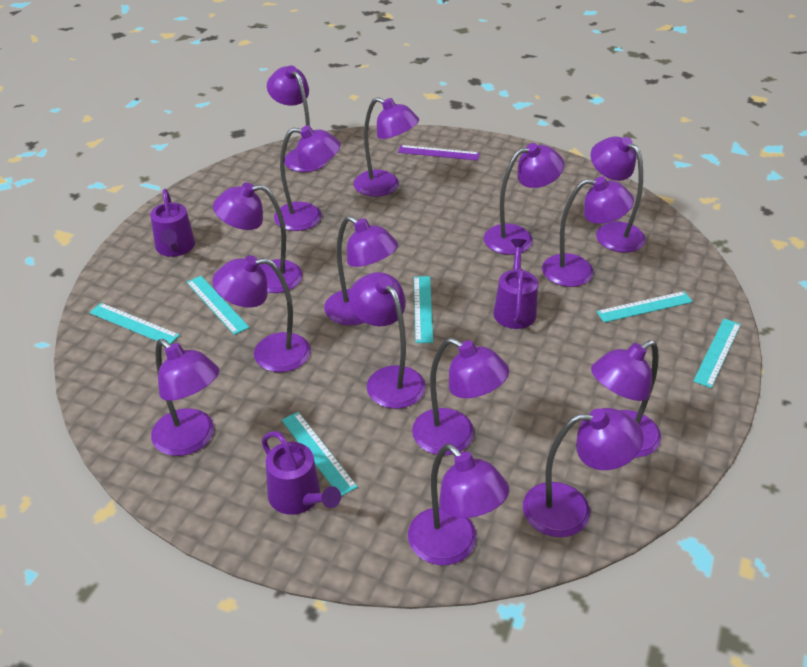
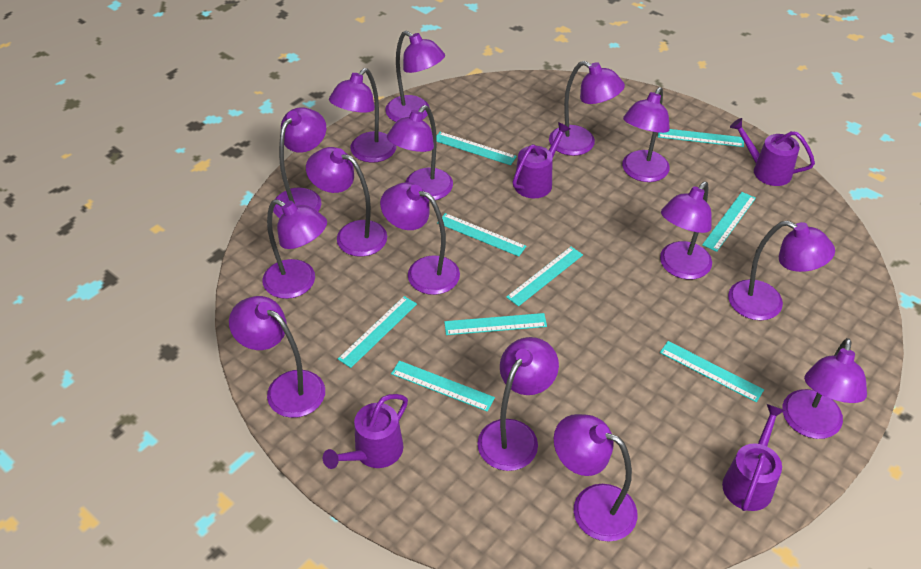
purple ruler: [398,145,480,161] = 1 -> none = 0
purple watering can: [150,189,195,257] [262,431,341,515] [493,239,538,329] = 3 -> [323,394,408,469] [513,122,570,198] [722,404,785,511] [730,118,815,186] = 4
turquoise ruler: [89,303,180,344] [187,276,250,335] [282,412,358,496] [414,276,433,343] [596,291,693,323] [693,318,741,388] = 6 -> [338,296,417,368] [391,361,495,412] [436,132,517,165] [437,213,526,257] [444,313,547,335] [506,247,583,306] [658,129,744,147] [660,341,764,402] [702,192,756,252] = 9

